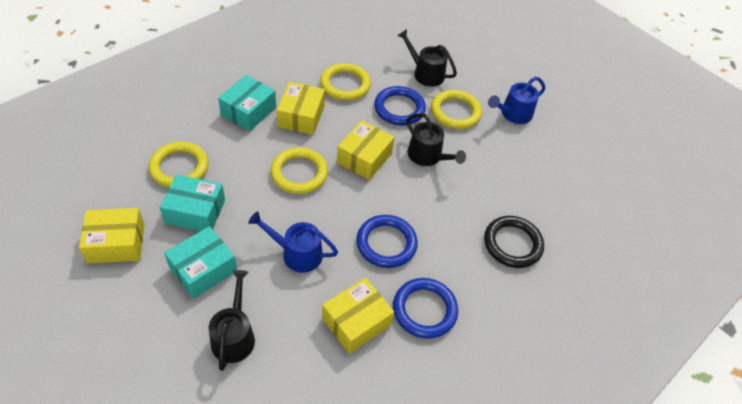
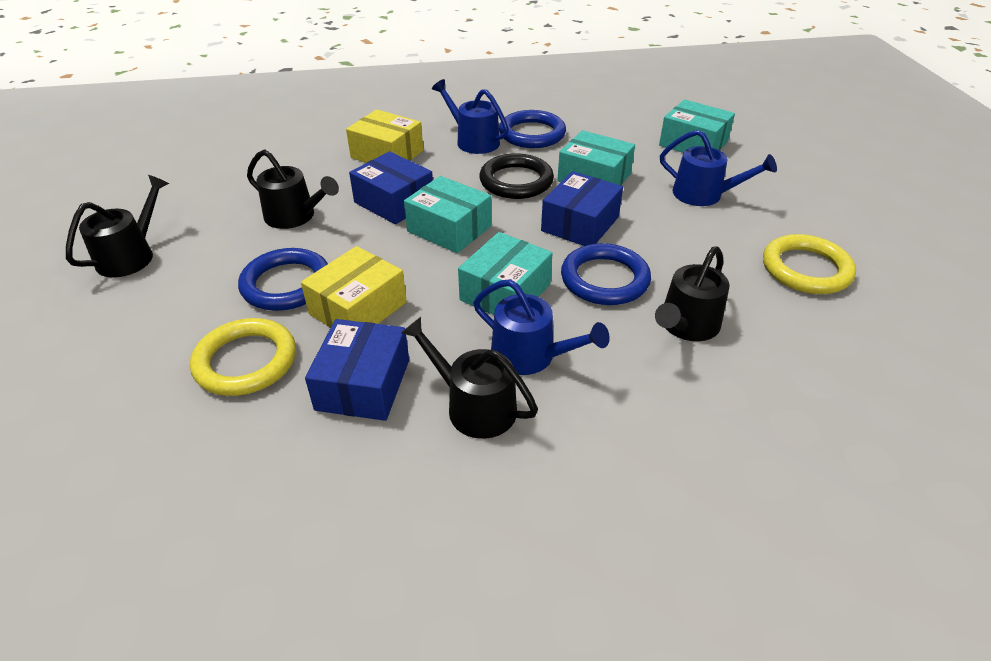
black watering can: [209,270,255,371] [397,29,457,87] [406,113,466,166] = 3 -> [66,175,169,278] [247,149,339,229] [401,317,538,439] [655,247,730,341] = 4
blue box: none = 0 -> [305,319,409,421] [349,151,433,224] [541,171,623,246] = 3
blue watering can: [248,211,338,273] [488,77,545,124] = 2 -> [432,79,509,154] [473,279,610,375] [660,130,777,206] = 3
turquoise box: [160,174,225,231] [164,226,237,299] [218,75,276,131] = 3 -> [404,176,491,253] [458,232,553,315] [557,130,635,185] [659,99,735,153] = 4
yellow box: [79,208,144,264] [277,82,325,135] [322,278,394,354] [337,120,395,180] = 4 -> [301,246,407,328] [346,109,423,163] = 2
yellow ring: [149,142,209,188] [270,147,328,194] [320,63,371,101] [431,90,482,129] = 4 -> [190,318,296,396] [763,234,856,294] = 2

